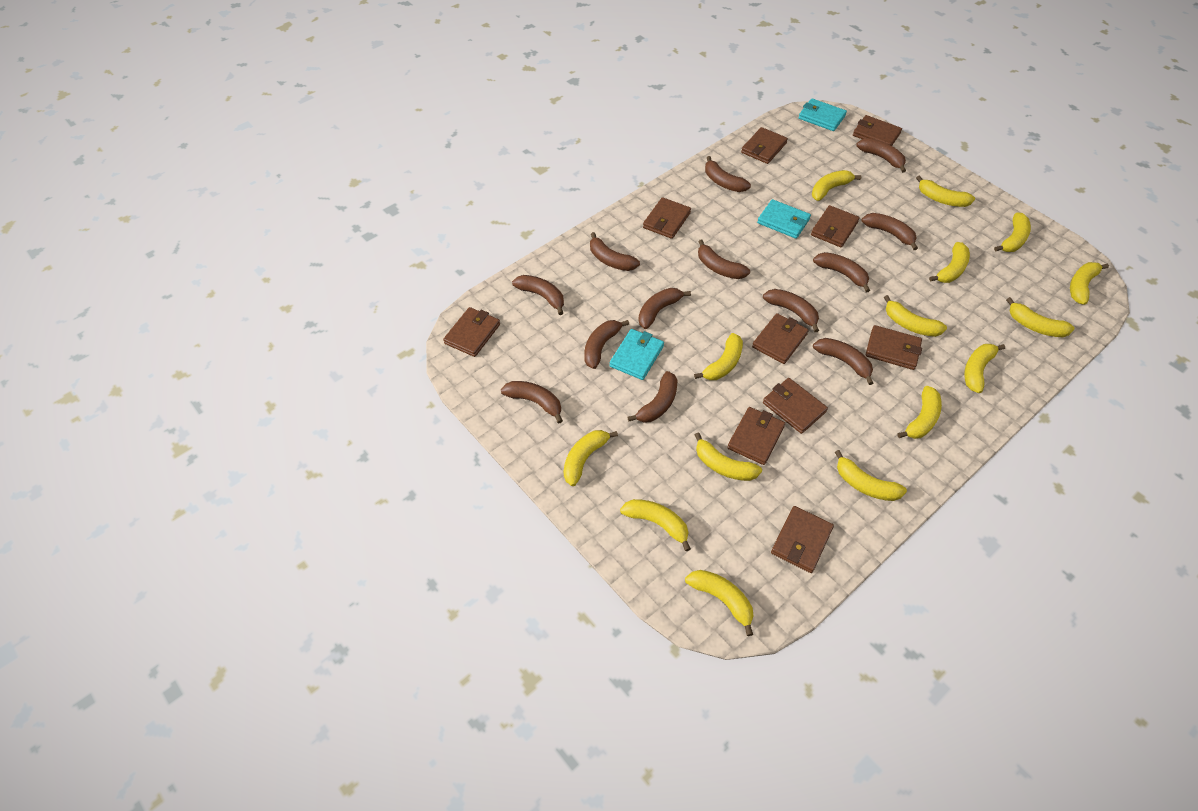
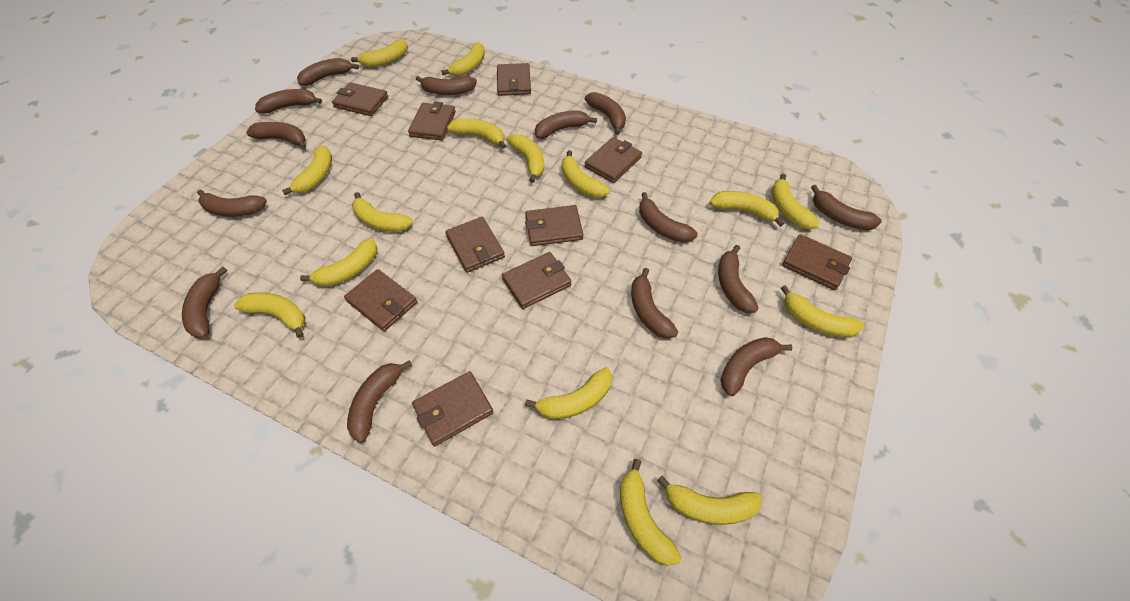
brown banana: [501,381,563,423] [512,275,564,315] [584,320,629,369] [590,232,640,271] [627,371,677,423] [638,288,691,329] [698,239,750,279] [705,156,751,192] [763,289,819,332] [813,252,870,293] [813,338,873,385] [856,138,906,173] [862,213,918,250] = 13 -> [182,266,228,338] [197,189,267,217] [246,122,306,149] [255,89,322,113] [297,58,359,86] [347,360,412,443] [416,76,477,95] [535,110,597,139] [585,92,626,135] [631,268,678,339] [639,192,698,243] [718,245,759,313] [720,337,793,396] [811,185,882,230] = 14
turquoise wallet: [610,329,664,380] [757,199,811,239] [799,98,847,131] = 3 -> none = 0

